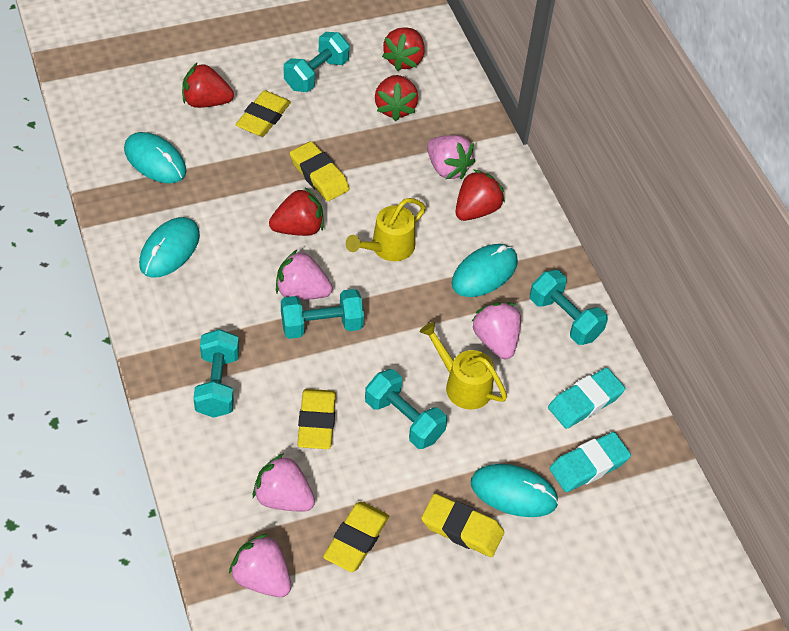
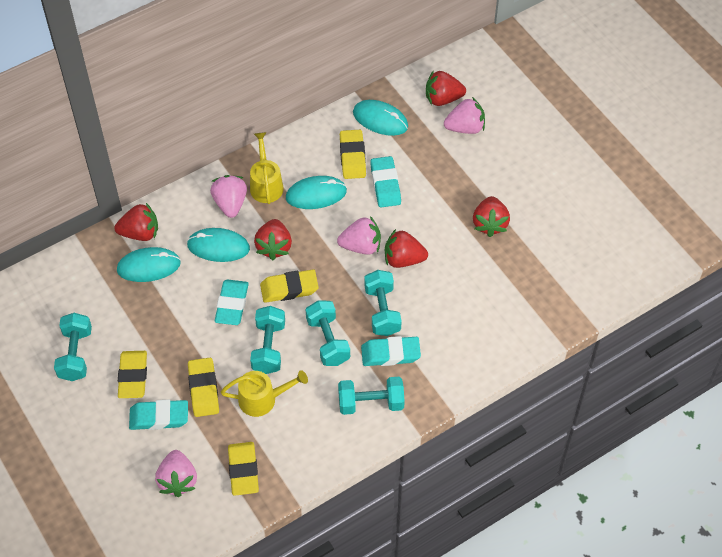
pink strawberry: [229,533,291,597] [253,453,315,512] [276,250,332,300] [427,135,475,179] [471,302,521,359] = 5 -> [155,450,197,497] [210,175,247,218] [337,216,381,255] [444,97,485,134] = 4
turquoise eraser: [548,368,625,429] [549,432,631,492] = 2 -> [129,400,188,430] [215,279,249,325] [361,336,421,366] [370,156,401,207] = 4

